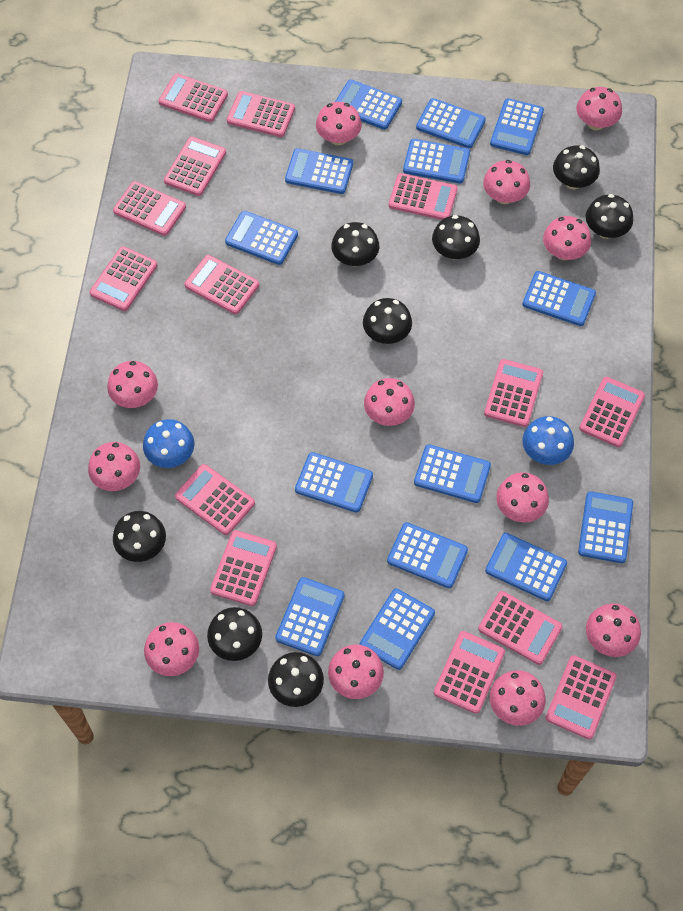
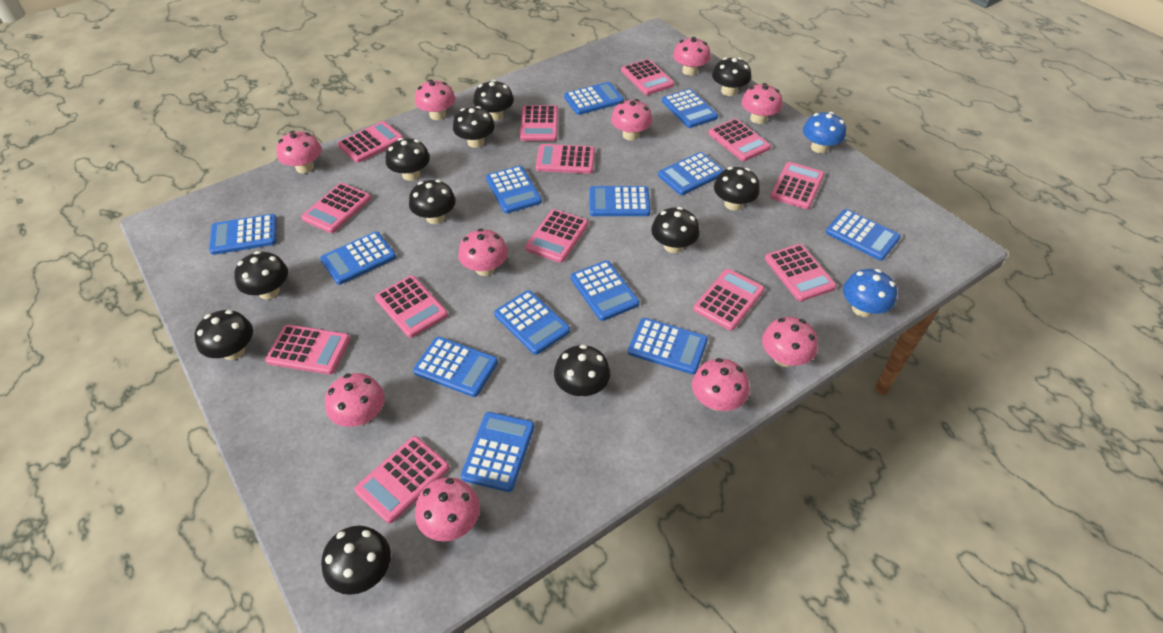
black mushroom: [113,511,166,562] [207,607,262,661] [268,652,324,707] [331,222,379,266] [363,298,412,344] [432,215,480,260] [553,145,600,189] [586,194,633,239] = 8 -> [194,310,253,360] [234,251,288,299] [321,525,391,595] [386,138,430,181] [409,180,456,224] [453,106,495,148] [473,80,514,121] [554,344,610,397] [651,207,700,253] [712,57,751,96] [714,167,760,211] = 11
blue calculator: [225,211,298,265] [275,577,344,656] [285,148,353,194] [295,452,373,513] [335,80,402,130] [360,588,435,670] [387,522,468,588] [403,139,470,184] [414,444,491,503] [416,98,486,148] [485,533,567,601] [490,98,544,155] [522,271,596,326] [578,491,633,563] = 14 -> [209,214,277,255] [320,232,396,285] [413,337,498,397] [461,412,534,492] [486,166,542,213] [494,290,570,355] [564,82,624,115] [571,260,639,321] [589,186,651,216] [628,318,708,374] [658,152,724,195] [662,89,718,128] [826,209,901,261] = 13
pink calculator: [90,246,158,311] [113,181,186,236] [159,73,228,122] [164,137,226,196] [175,464,255,535] [184,255,259,314] [210,530,277,606] [227,91,295,137] [389,173,458,220] [434,631,505,714] [478,591,563,665] [484,359,543,427] [546,655,617,739] [579,377,645,447] = 14 -> [265,325,350,375] [301,183,371,233] [338,121,403,163] [354,436,450,523] [375,275,448,338] [520,105,558,141] [525,209,588,263] [536,144,595,174] [621,59,674,95] [693,269,765,330] [708,119,771,161] [765,244,836,301] [770,162,825,209] = 13
pink mushroom: [88,442,140,491] [107,361,158,408] [144,622,199,676] [316,102,362,145] [328,644,384,699] [364,378,415,426] [483,160,530,204] [490,670,546,726] [496,472,549,523] [543,216,591,260] [576,87,622,130] [586,604,641,657] = 12 -> [276,131,322,173] [325,373,385,427] [415,80,455,120] [415,477,480,541] [458,228,508,276] [611,99,653,140] [673,37,711,76] [692,358,750,411] [741,83,782,124] [762,317,818,367] = 10

